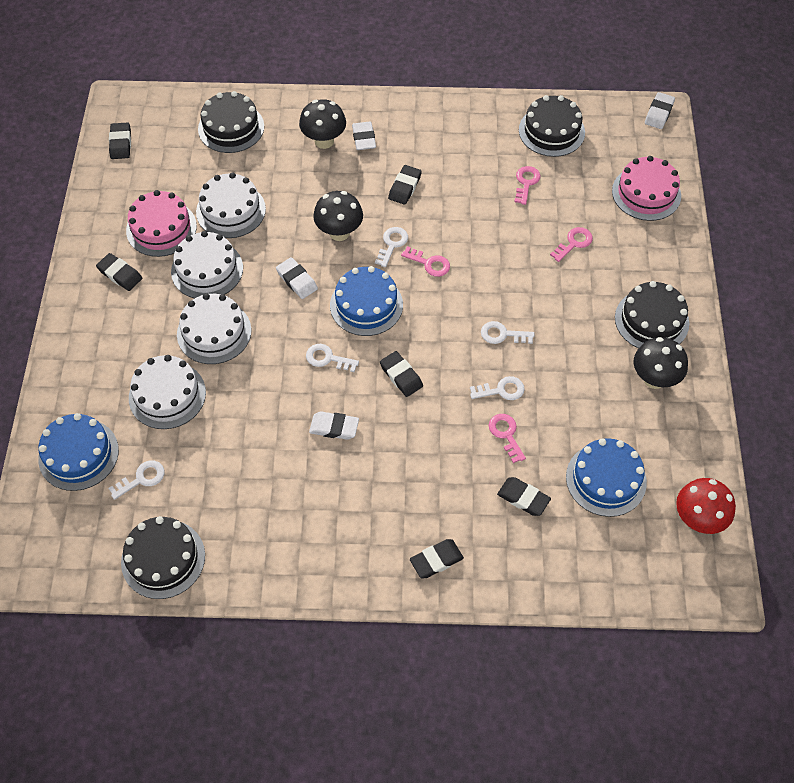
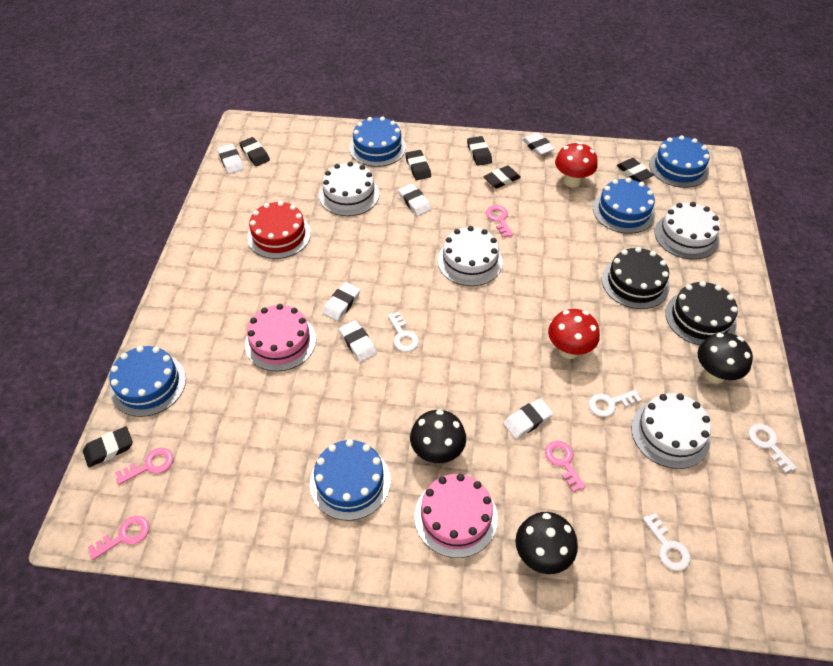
black cake: [121,516,205,599] [198,91,264,153] [519,95,585,157] [615,281,689,348] = 4 -> [602,247,670,309] [665,281,738,345] = 2
blue cake: [38,413,119,491] [330,266,403,336] [566,438,647,517] = 3 -> [109,346,186,417] [310,439,391,521] [349,116,406,167] [593,178,655,234] [649,135,710,188] = 5
red cake: none = 0 -> [247,201,311,259] = 1
red mushroom: [676,478,736,534] = 1 -> [548,309,600,359] [555,142,598,188] = 2
white eraser: [276,257,318,299] [309,412,359,440] [352,122,376,150] [645,92,675,129] = 4 -> [217,144,244,174] [322,282,360,321] [339,320,377,362] [398,184,432,216] [503,398,553,439] [522,132,555,156] = 6
white key: [108,460,165,500] [306,344,359,372] [375,227,408,267] [470,376,525,400] [481,321,534,344] = 5 -> [388,312,419,352] [589,390,641,417] [643,513,690,571] [749,424,797,473] = 4

